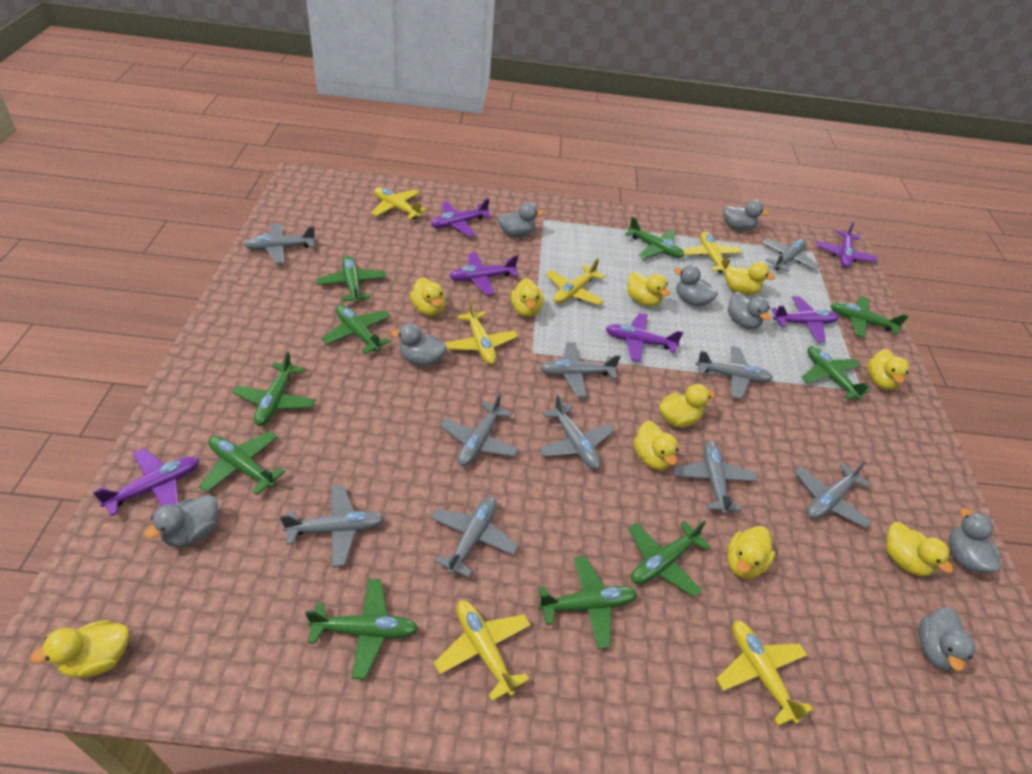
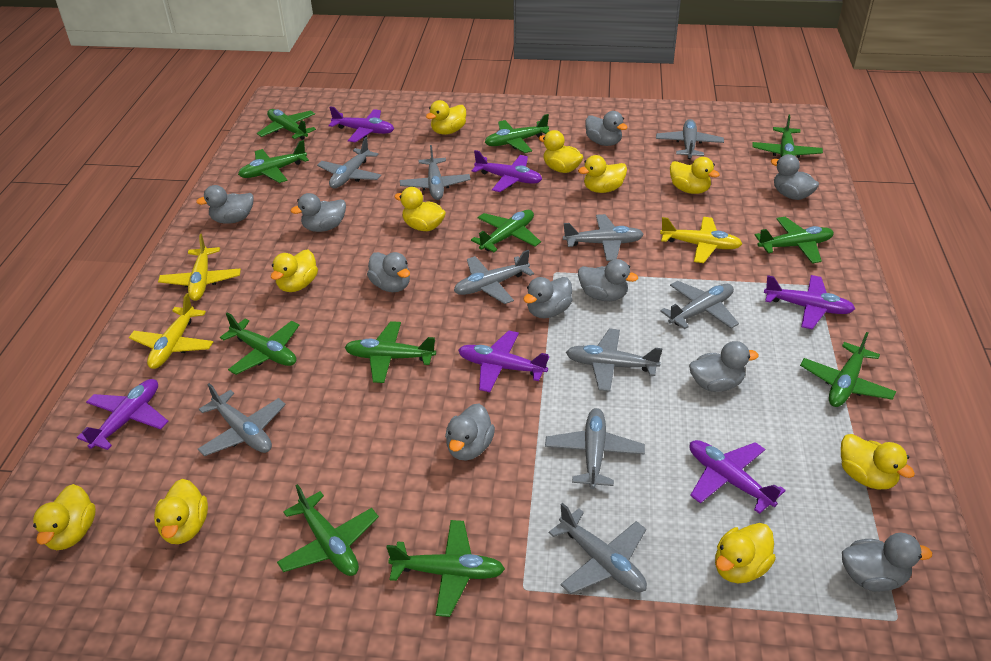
green plane: [199,431,285,495] [232,351,315,426] [305,579,418,679] [316,255,387,303] [321,305,391,354] [538,556,638,649] [625,217,684,259] [628,521,711,597] [801,346,870,400] [831,296,908,338] = 10 -> [220,312,299,375] [238,140,309,183] [257,109,316,140] [277,484,379,576] [344,321,436,383] [386,520,505,617] [471,210,541,252] [485,114,549,153] [752,115,823,158] [755,217,834,264] [800,332,896,407] = 11
grey duck: [144,494,218,547] [391,323,447,366] [498,202,544,237] [674,265,718,306] [723,200,769,231] [728,292,771,329] [918,608,975,671] [949,508,1001,573] = 8 -> [196,185,254,224] [290,193,346,232] [367,252,410,292] [445,404,495,460] [523,277,573,318] [578,259,638,301] [585,111,628,146] [689,341,759,392] [771,154,819,200] [842,533,932,592] = 10
yellow plane: [371,187,427,219] [434,600,531,701] [445,300,518,365] [546,258,605,305] [683,231,743,273] [716,620,813,726] = 6 -> [129,293,213,369] [158,234,241,301] [660,217,742,263] = 3

